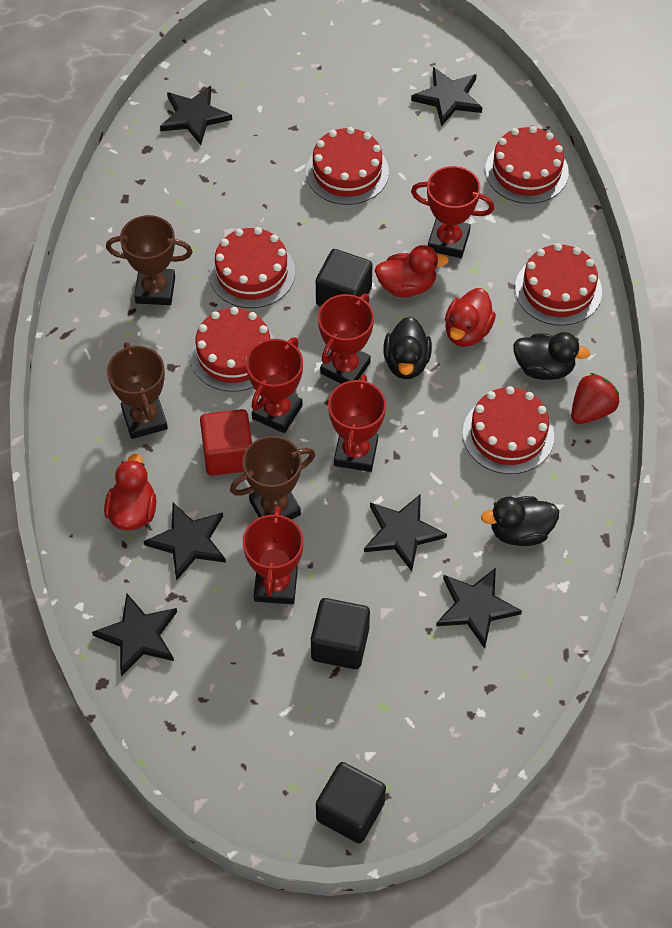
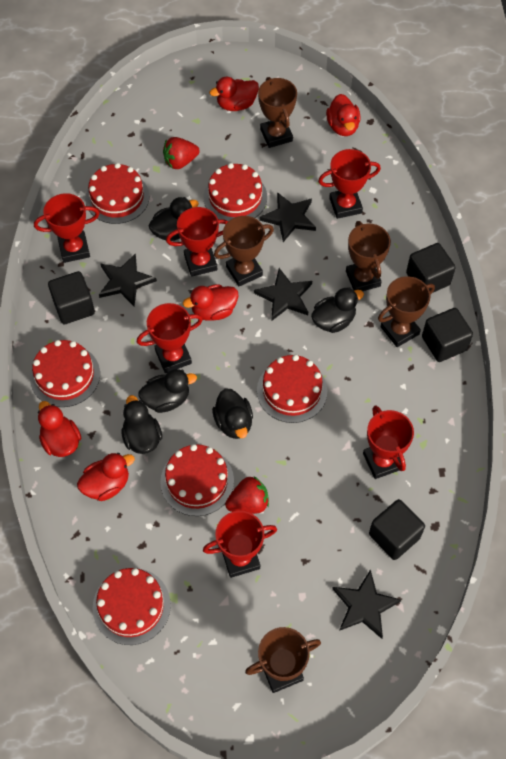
black cube: [311,598,370,669] [316,249,373,307] [316,762,386,843] = 3 -> [48,271,95,324] [369,499,425,560] [406,243,456,292] [422,308,473,362] = 4
black duck: [383,317,432,379] [481,496,559,546] [513,332,590,380] = 3 -> [121,395,162,454] [138,369,197,413] [148,197,199,241] [212,388,253,439] [311,287,364,333] = 5
black star: [92,594,177,676] [143,503,226,581] [160,86,232,145] [364,494,447,572] [411,67,482,126] [436,568,522,649] = 6 -> [99,254,157,306] [254,268,312,321] [259,192,316,242] [332,569,401,639] = 4
brown trophy: [106,215,193,305] [107,342,168,439] [230,436,315,519] = 3 -> [214,216,274,286] [245,627,321,693] [258,77,297,148] [346,221,391,291] [378,276,435,347] = 5
red cube: [200,409,252,476] = 1 -> none = 0
red duck: [104,453,157,530] [375,245,449,297] [445,288,496,347] = 3 -> [38,401,81,457] [77,453,135,501] [183,284,238,321] [209,77,259,111] [326,94,360,136] = 5
red strawberry: [571,373,620,424] = 1 -> [163,137,200,169] [225,476,269,514] = 2
red trophy: [243,507,303,604] [246,337,303,433] [318,294,374,384] [328,375,386,472] [411,166,494,258] = 5 -> [34,193,100,263] [137,303,203,373] [166,207,228,277] [203,511,277,578] [318,149,381,219] [363,405,414,479] = 6

